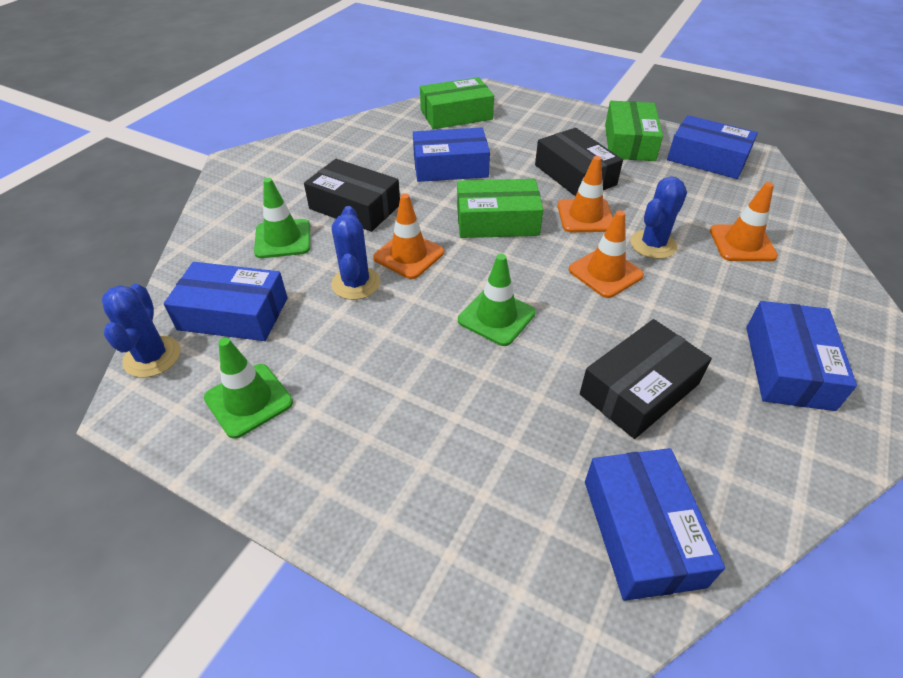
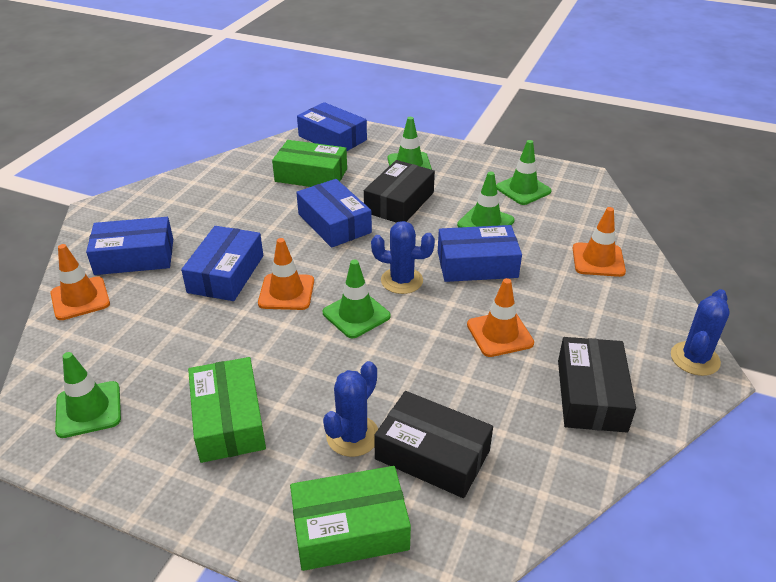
green traffic cone: [204,338,293,439] [254,178,310,258] [458,254,536,346] = 3 -> [55,352,121,438] [323,259,391,338] [388,117,432,170] [457,172,515,228] [496,140,552,205] = 5

